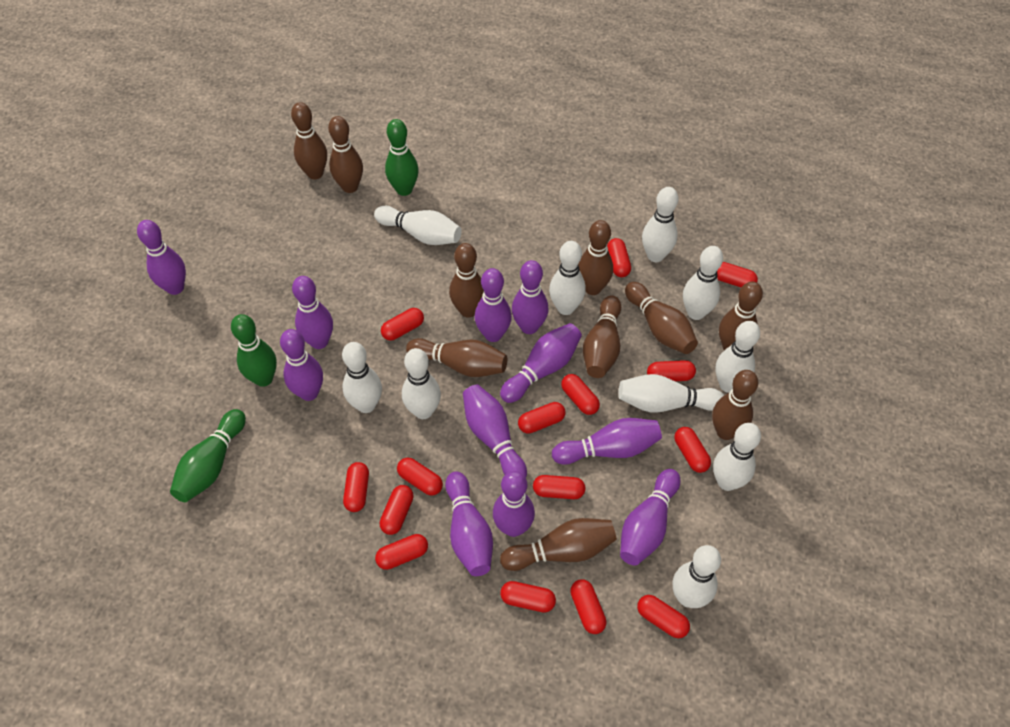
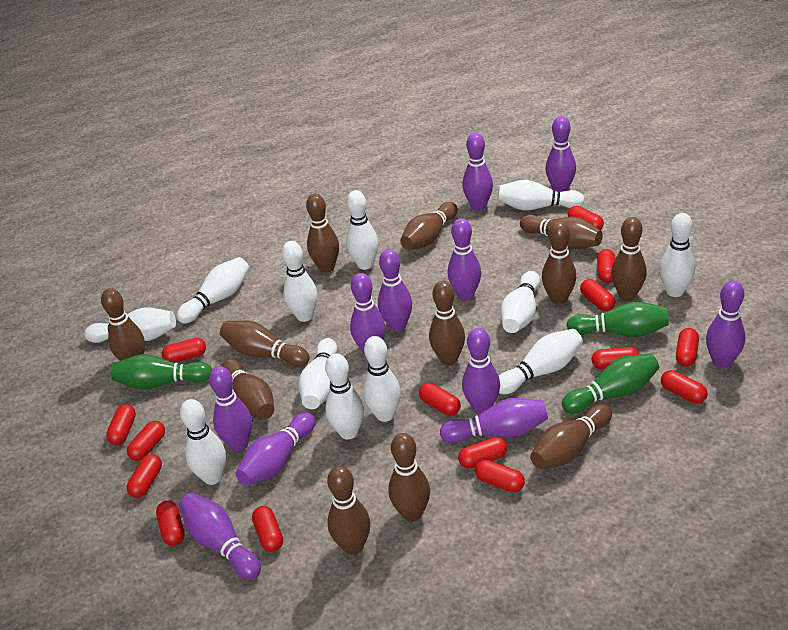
brown bowling pin: [291,102,327,179] [328,116,363,193] [406,338,507,377] [449,243,484,318] [500,518,617,571] [578,220,613,295] [583,295,621,378] [625,282,698,354] [712,370,758,440] [719,282,763,350] = 10 -> [101,288,145,361] [220,321,310,367] [222,358,274,420] [306,193,339,273] [327,466,370,555] [388,433,430,522] [400,202,458,250] [429,281,465,365] [520,215,603,249] [530,404,612,470] [542,221,576,305] [611,217,647,301] = 12
white bowling pin: [342,342,382,413] [374,205,462,245] [402,348,441,419] [549,241,586,315] [618,374,724,413] [642,187,678,262] [672,545,721,608] [683,246,723,320] [713,423,761,491] [716,321,760,393] = 10 -> [84,308,176,343] [177,257,249,324] [180,399,226,485] [282,241,317,322] [298,338,337,409] [325,354,364,439] [346,190,378,270] [363,336,401,422] [498,180,585,210] [499,329,583,394] [500,271,540,333] [659,213,695,297] = 12

